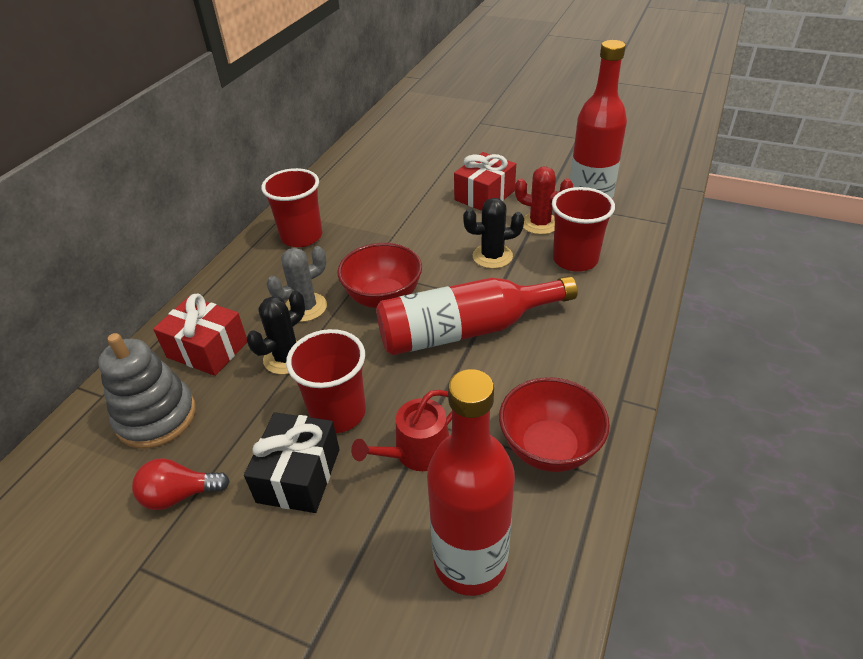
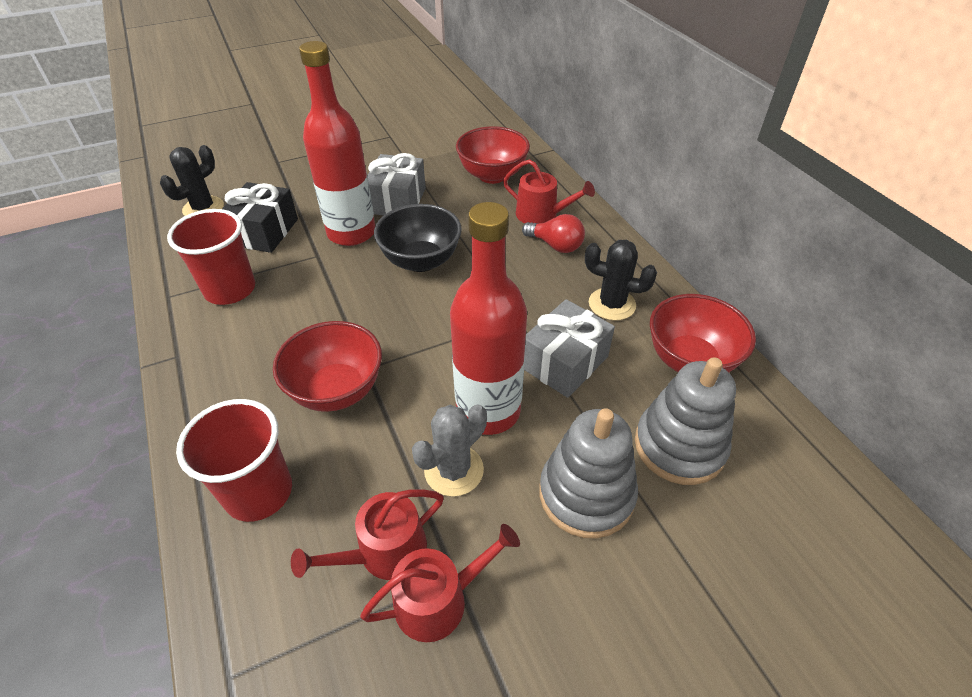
black bowl: none = 0 -> [374,204,462,272] = 1
grey gift: none = 0 -> [367,153,426,215] [524,299,615,398] = 2
grey stacking toy: [98,333,196,449] = 1 -> [539,408,638,539] [635,357,736,485] = 2
red bottle: [376,276,578,355] [427,369,515,596] [570,40,627,200] = 3 -> [299,41,375,246] [450,202,527,435] = 2
red bowl: [337,243,422,308] [499,377,610,472] = 2 -> [273,321,382,412] [456,126,530,184] [650,294,756,372] = 3
red cactus: [515,166,573,235] = 1 -> none = 0
red cup: [261,168,322,247] [286,329,366,433] [552,187,615,272] = 3 -> [167,209,255,305] [176,399,292,522] = 2
red gift: [153,293,247,376] [454,152,516,211] = 2 -> none = 0
red watering can: [351,390,452,471] = 1 -> [291,489,444,580] [360,524,520,642] [503,159,595,223] = 3

